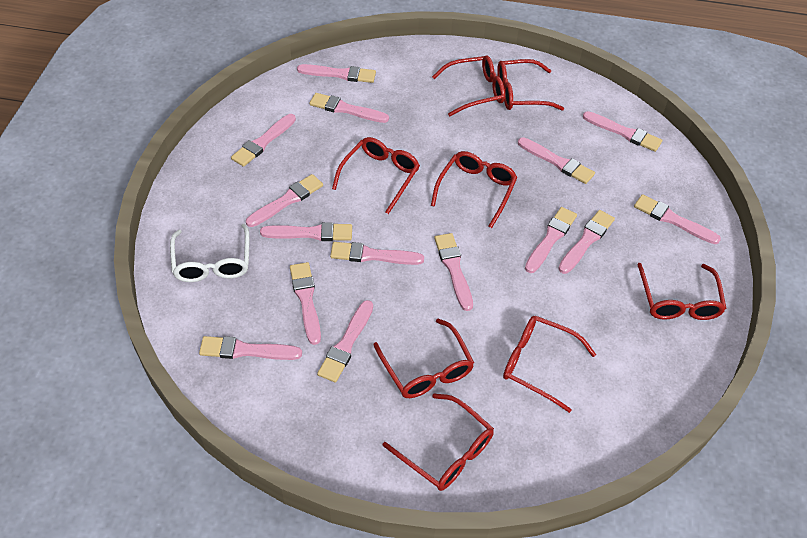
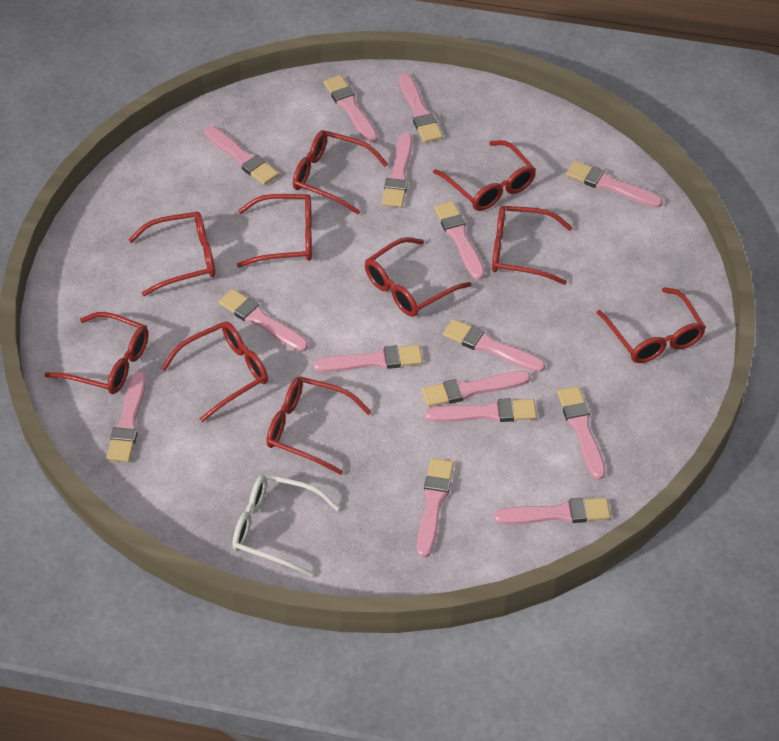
red glasses: [332,137,420,214] [373,318,474,398] [383,394,494,491] [431,151,518,228] [432,55,505,116] [497,59,564,111] [503,316,596,413] [637,263,727,320] = 8 -> [44,312,149,394] [128,212,215,296] [161,322,268,422] [237,194,312,268] [266,377,371,475] [293,130,388,215] [365,237,471,317] [433,140,536,211] [492,206,572,285] [597,287,706,363] = 10

